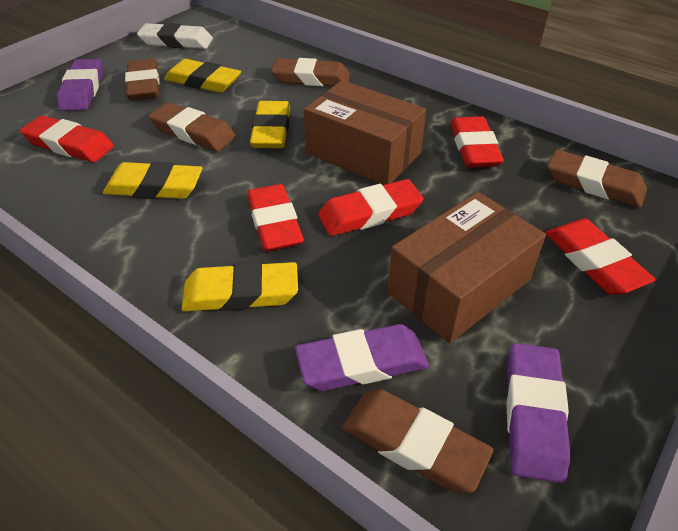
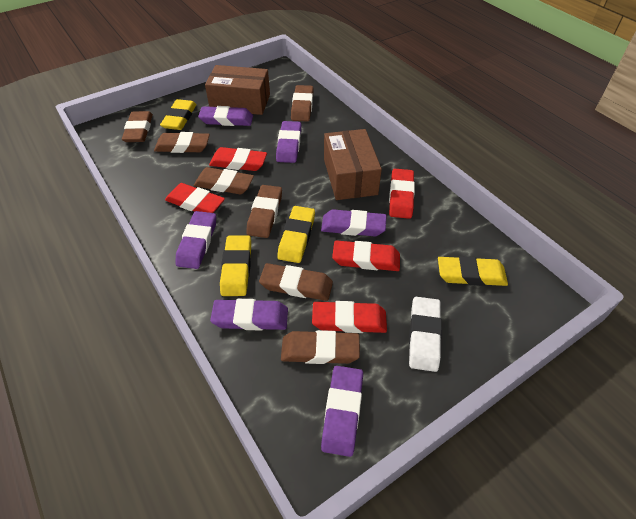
brown eraser: [125,59,160,101] [148,102,236,151] [271,58,350,86] [342,389,493,493] [547,150,647,208] = 5 -> [122,111,153,142] [154,132,210,153] [194,167,254,194] [246,185,282,238] [259,263,333,301] [281,330,360,364] [291,85,314,121] = 7
purple eraser: [57,59,103,111] [295,324,429,391] [507,343,571,483] = 3 -> [175,211,216,269] [198,106,253,126] [210,299,288,331] [276,121,301,163] [321,209,387,236] [321,366,363,457] = 6

